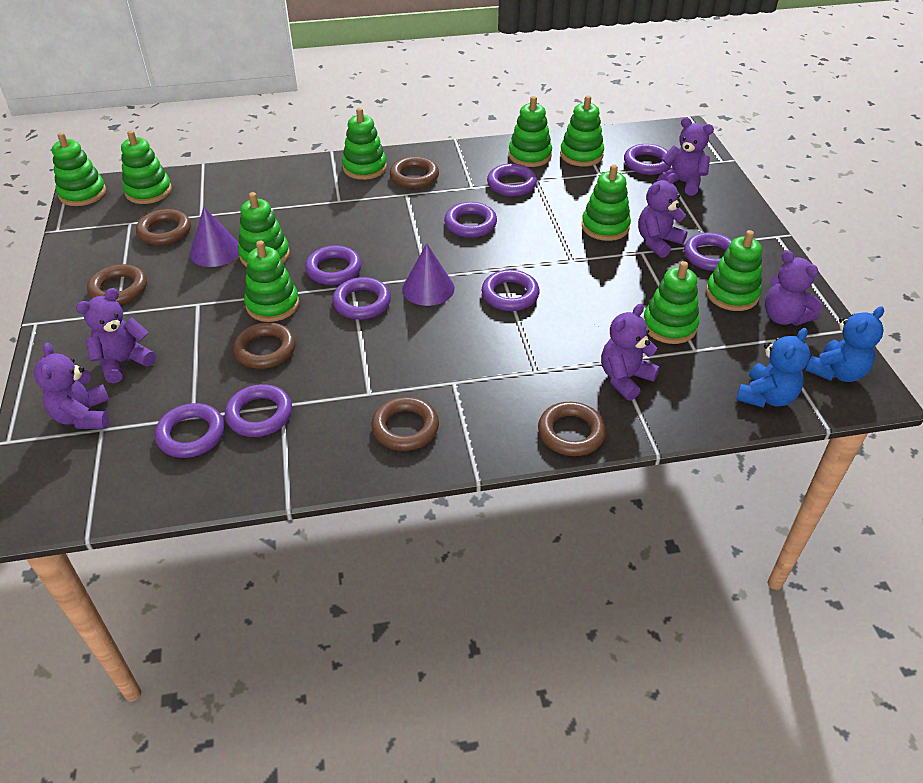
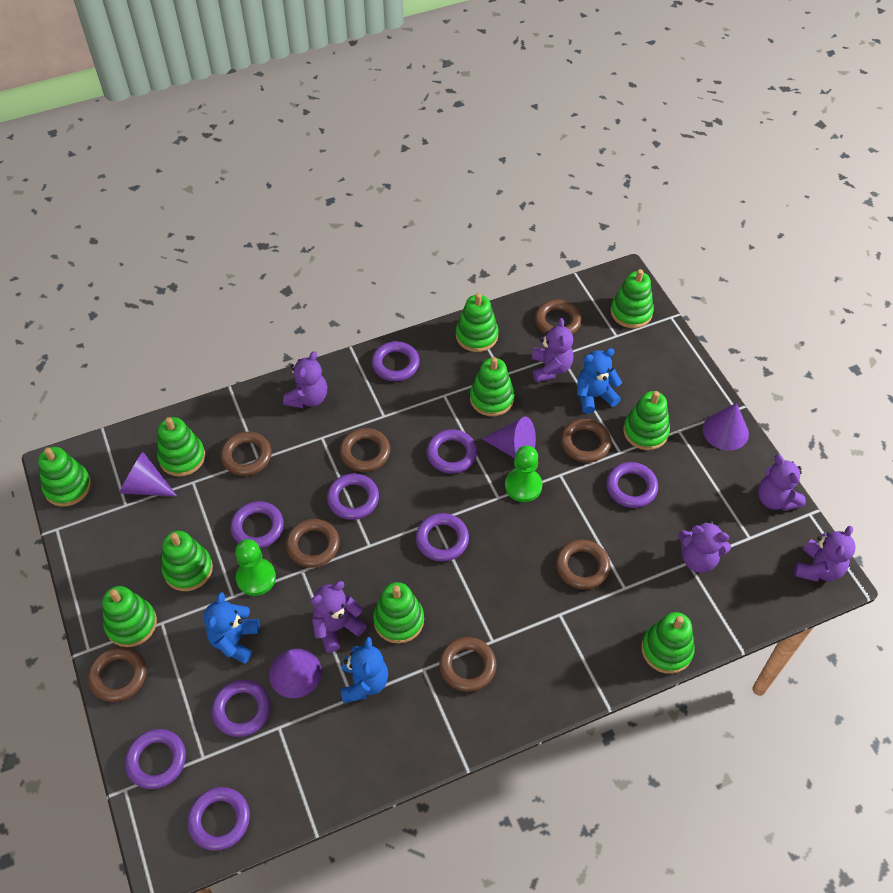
blue teddy bear: [736,328,810,408] [806,306,884,382] = 2 -> [204,592,259,664] [340,637,388,703] [577,348,622,414] = 3
brown ring: [87,264,147,305] [136,209,191,246] [233,322,296,369] [371,397,439,451] [390,156,439,189] [538,402,606,456] = 6 -> [88,647,146,702] [221,432,272,476] [286,519,340,567] [340,428,390,472] [439,637,496,692] [535,300,582,334] [556,540,610,589] [561,419,611,463] = 8
green pawn: none = 0 -> [235,539,276,596] [505,445,542,502] = 2
purple cone: [190,207,239,267] [402,243,455,306] = 2 -> [119,452,177,496] [269,648,322,698] [482,417,536,458] [703,403,749,450] = 4

